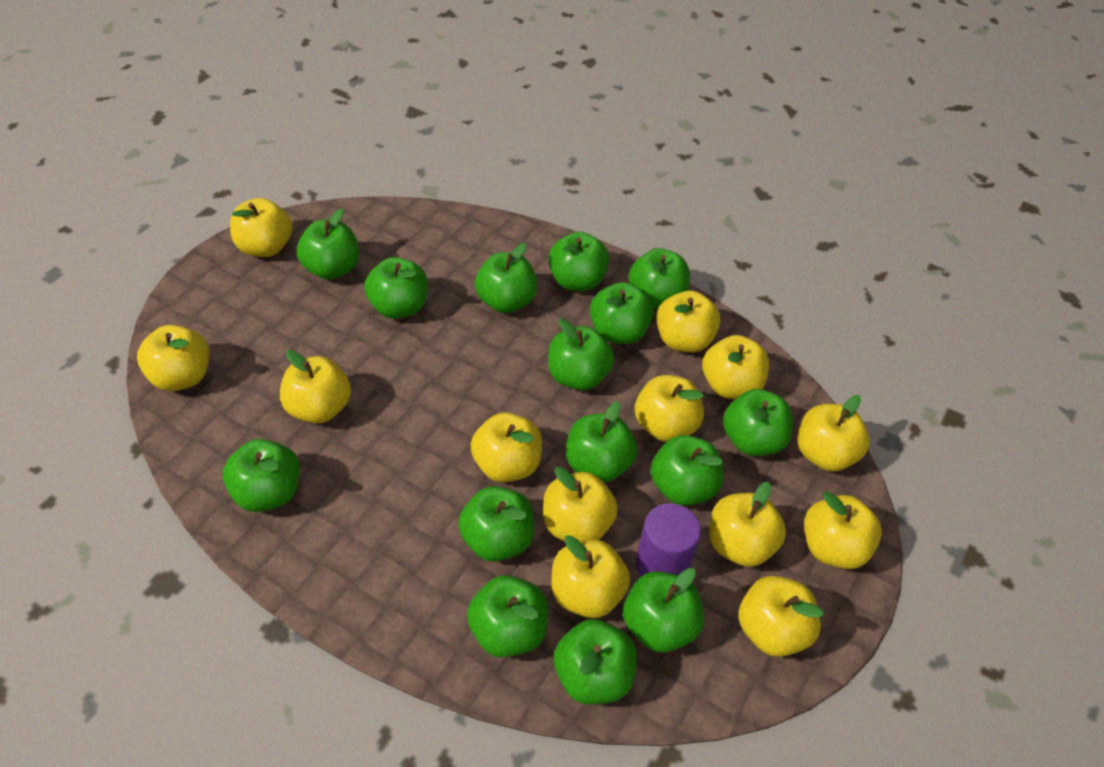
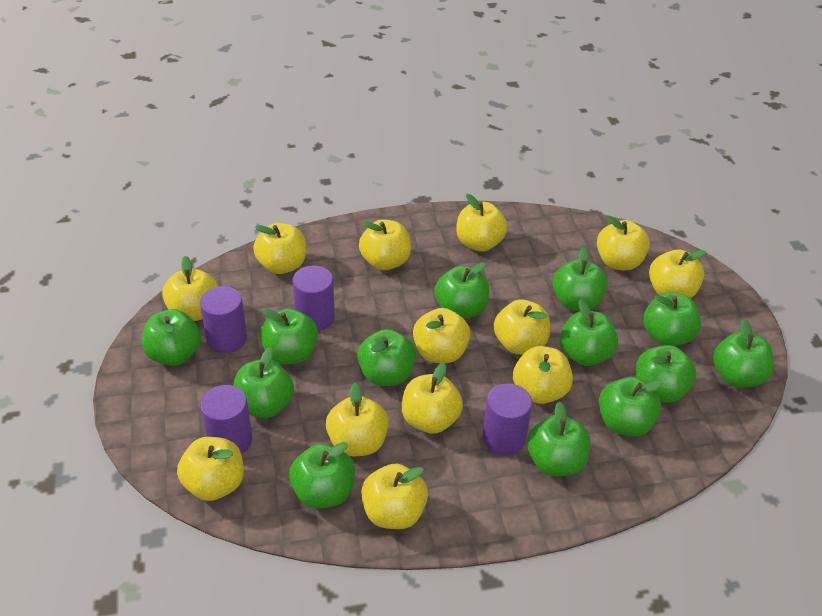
green apple: [223,439,300,512] [297,209,360,280] [364,257,428,319] [458,486,534,562] [467,575,548,658] [475,243,538,313] [548,319,614,390] [549,232,610,291] [554,619,637,704] [566,401,638,483] [590,282,654,344] [623,568,704,652] [629,248,690,308] [651,435,723,506] [723,389,793,456] = 15 -> [142,309,201,366] [233,347,294,418] [260,308,318,364] [289,442,355,508] [357,329,416,386] [435,262,489,319] [527,401,591,476] [553,247,608,311] [560,299,618,366] [599,377,662,436] [636,345,696,403] [643,292,701,346] [713,319,774,387] = 13
purple cylinder: [636,503,701,576] = 1 -> [200,286,247,353] [200,385,252,454] [292,265,335,331] [482,383,532,455] = 4

